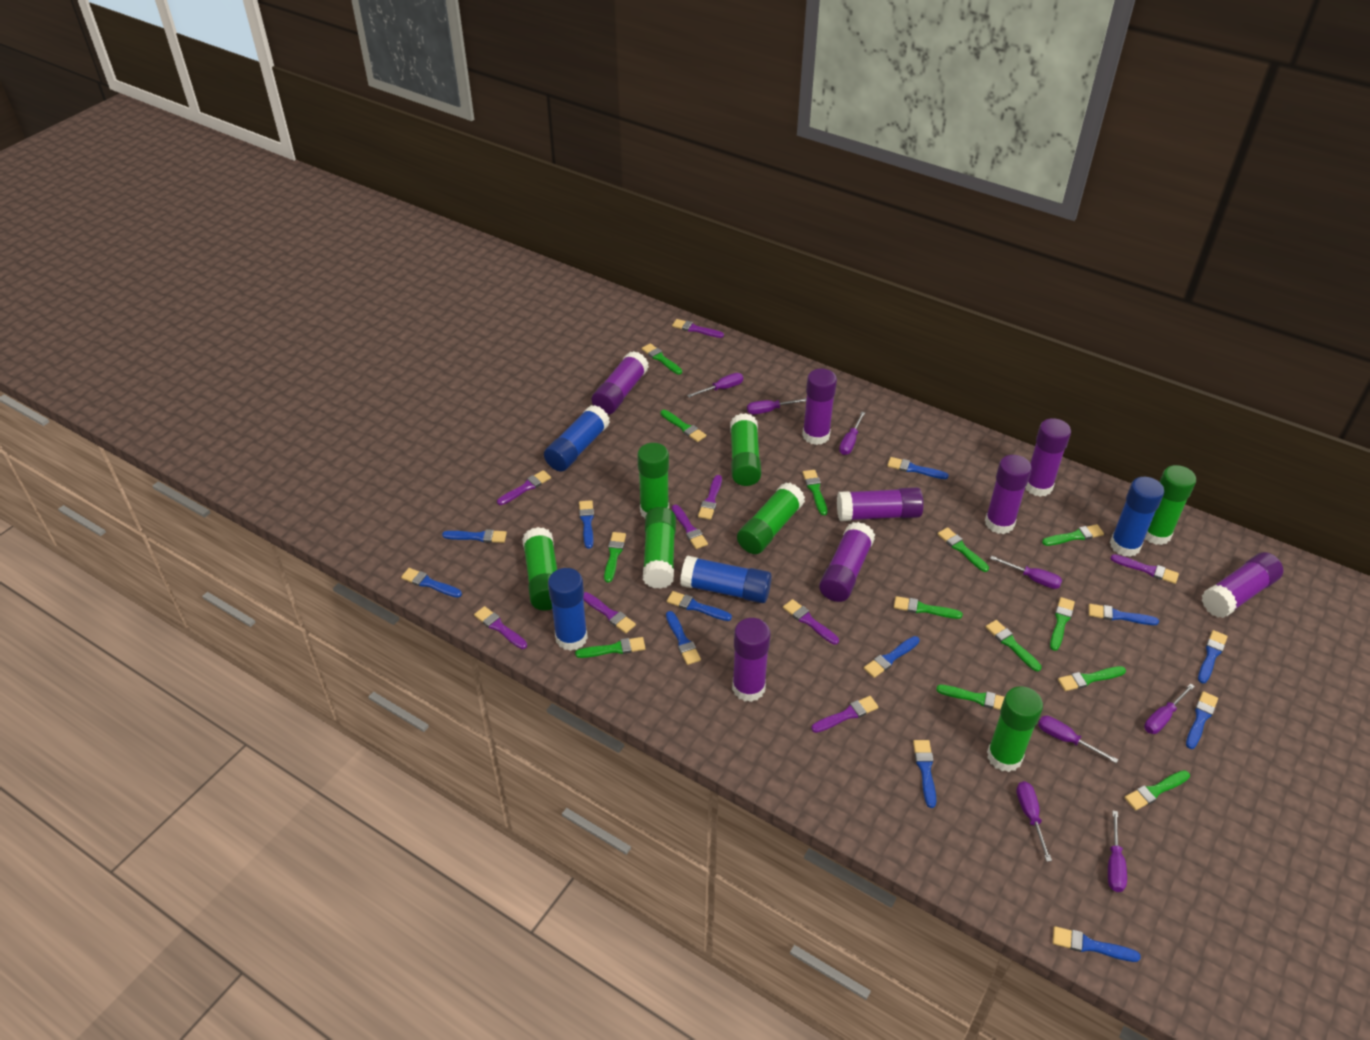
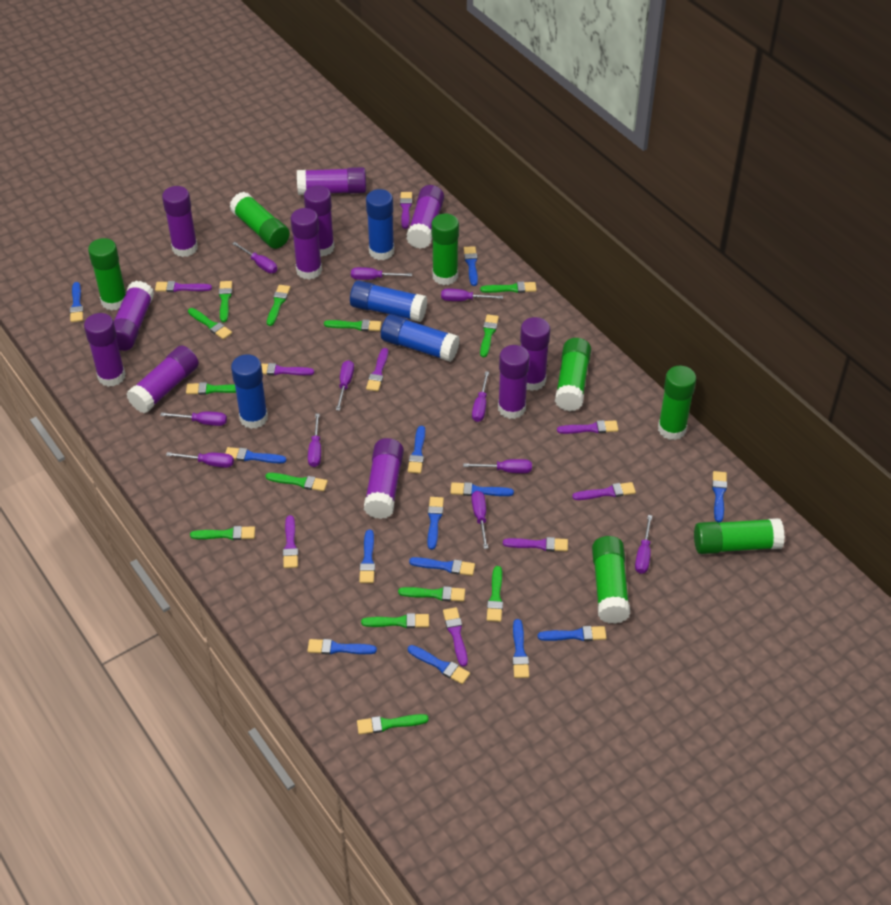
blue brush: [401,568,462,598] [442,529,507,543] [579,500,594,549] [666,611,701,665] [667,591,732,621] [864,636,920,678] [887,457,949,479] [913,740,936,808] [1053,926,1141,962] [1089,604,1159,625] [1186,691,1218,749] [1198,630,1228,683] = 12 -> [70,282,84,322] [225,447,287,463] [307,639,377,655] [359,530,375,583] [408,426,425,474] [408,645,470,684] [409,557,475,576] [428,497,444,550] [450,482,514,496] [464,246,478,286] [512,619,529,678] [538,626,607,641] [712,471,727,523] = 13
purple glue stick: [592,351,649,415] [732,618,771,702] [802,369,837,445] [819,522,875,602] [837,487,924,521] [985,455,1032,534] [1025,418,1071,497] [1202,552,1283,618] = 8 -> [84,313,125,387] [114,281,154,351] [127,346,199,413] [162,186,198,257] [290,208,322,280] [297,167,366,195] [304,185,335,257] [364,438,404,519] [406,185,444,249] [498,345,529,419] [520,317,550,391] = 11
purple screwdriver: [687,373,743,398] [747,398,806,414] [839,412,865,455] [990,556,1062,589] [1016,781,1052,862] [1038,716,1118,763] [1108,811,1127,892] [1144,683,1195,734] = 8 -> [160,412,227,426] [166,452,234,468] [232,242,277,273] [308,414,321,467] [336,360,354,411] [351,267,412,280] [441,289,503,301] [463,459,532,473] [472,371,489,422] [472,491,488,549] [635,515,652,574] = 11

